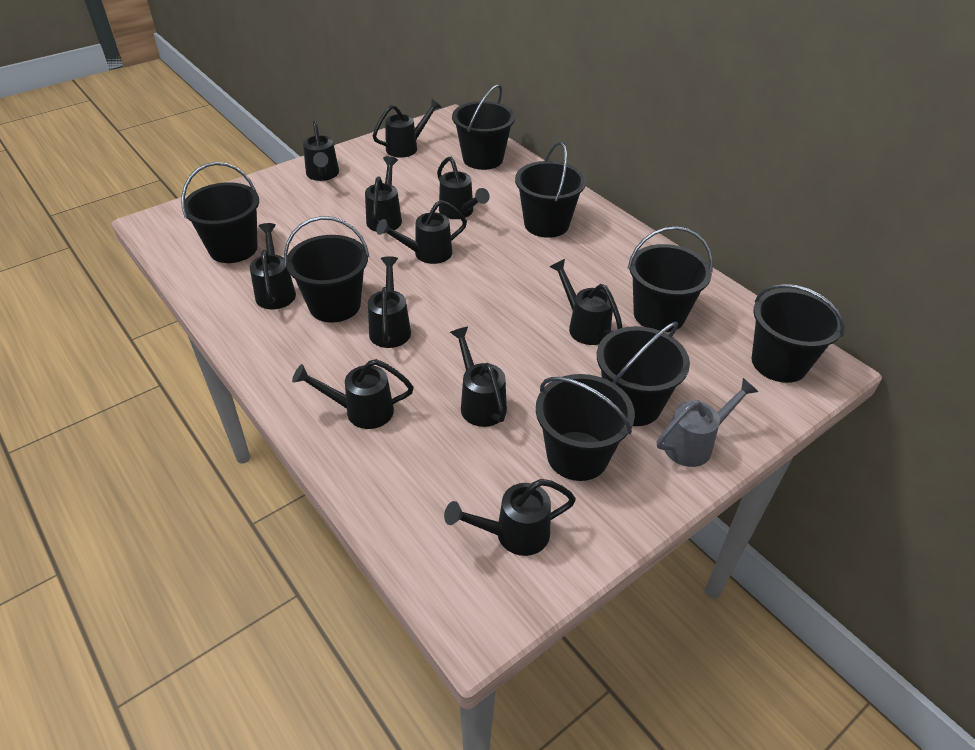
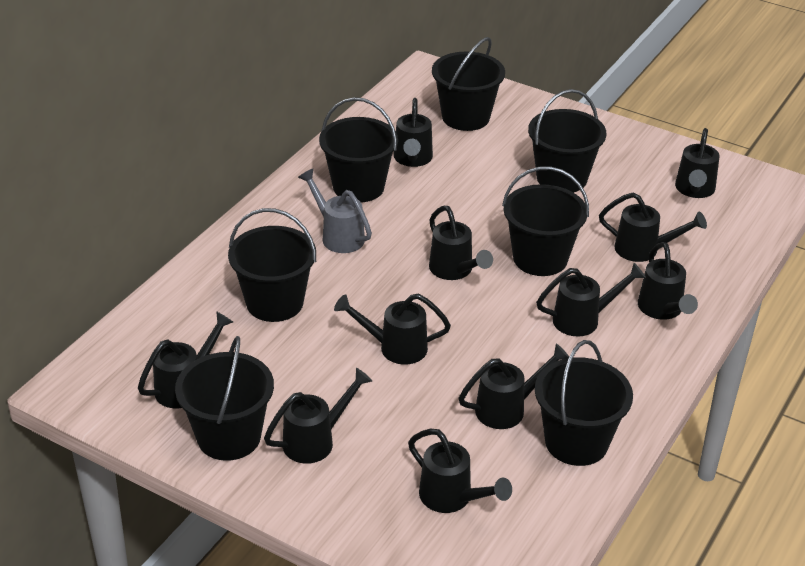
black bucket: [181,162,259,263] [284,216,370,323] [452,85,515,170] [515,142,586,238] [536,374,635,481] [597,322,690,426] [628,226,713,332] [752,284,845,383] = 8 -> [175,336,274,461] [228,208,316,322] [319,97,398,202] [432,37,505,131] [502,166,589,276] [528,89,606,193] [535,340,633,466] = 7

